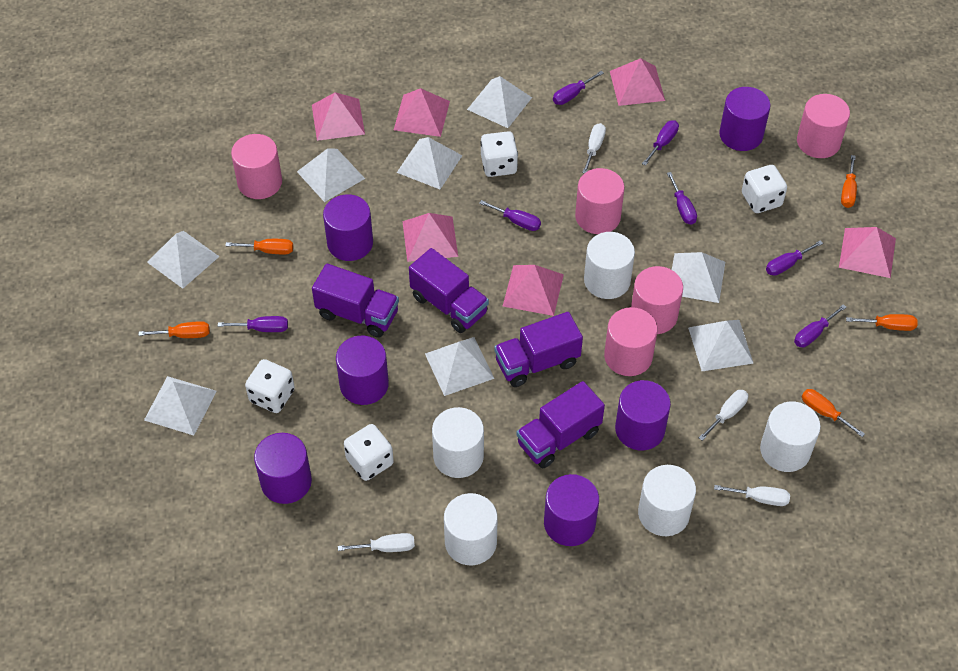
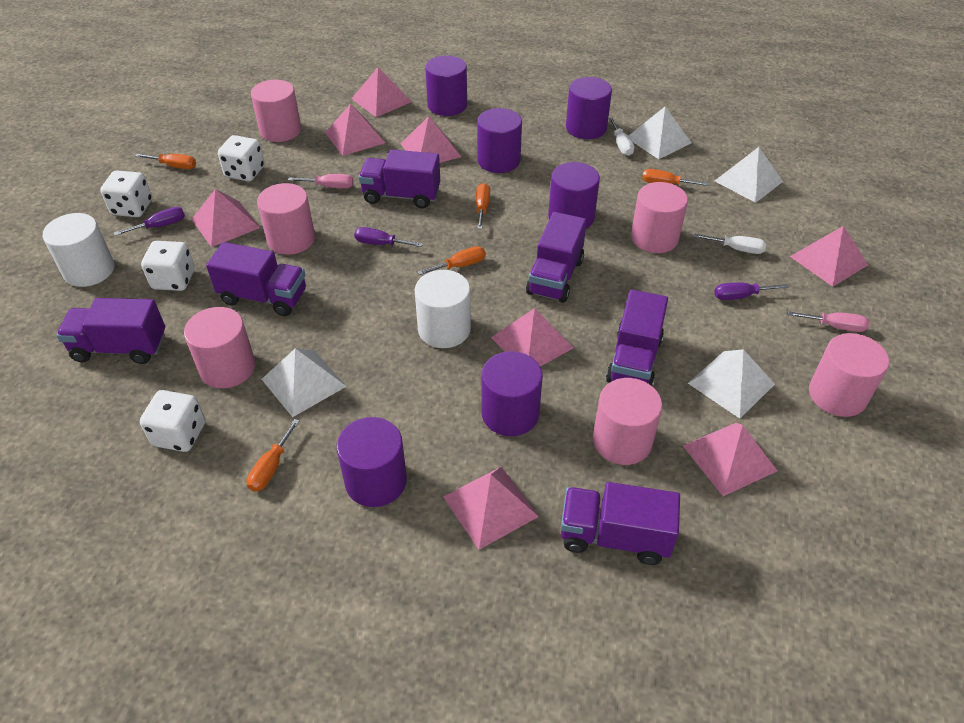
pink cylinder: [231,134,282,199] [575,168,625,234] [604,307,658,376] [631,266,683,334] [797,94,850,158] = 5 -> [184,307,255,388] [251,79,301,142] [257,183,315,255] [593,378,662,465] [631,182,688,253] [809,333,889,417] = 6
pink pyramid: [312,92,365,141] [394,88,450,137] [402,213,458,262] [503,265,564,316] [610,58,665,106] [839,227,896,278] = 6 -> [191,189,260,247] [325,104,385,156] [351,67,412,117] [401,116,461,163] [443,467,539,550] [491,308,574,367] [683,423,777,496] [790,226,868,287] = 8
pink screwdriver: none = 0 -> [288,174,354,189] [788,311,869,332] = 2
purple screwdriver: [218,316,288,332] [479,200,541,231] [553,71,604,105] [642,120,679,166] [667,172,697,225] [766,240,823,276] [794,304,847,347] = 7 -> [114,207,185,236] [354,227,423,247] [714,282,789,300] = 3
purple truck: [312,264,399,338] [409,248,489,333] [494,312,583,387] [516,381,605,468] = 4 -> [56,298,165,364] [206,242,306,316] [359,149,440,209] [526,212,587,303] [561,482,680,565] [606,289,668,387] = 6
white cylinder: [432,407,484,478] [444,493,498,565] [584,232,635,299] [638,465,696,536] [760,401,821,472] = 5 -> [43,213,114,287] [415,270,471,348] = 2
white pyramid: [144,376,217,435] [147,231,220,289] [297,148,365,202] [397,137,463,189] [425,337,494,396] [467,76,532,128] [672,252,725,303] [688,320,754,371] = 8 -> [262,348,347,417] [629,107,692,159] [688,349,775,418] [715,147,783,203] = 4
white screwdriver: [338,533,415,552] [582,123,606,173] [699,390,748,441] [714,485,790,506] = 4 -> [609,118,634,156] [694,234,766,254] = 2

